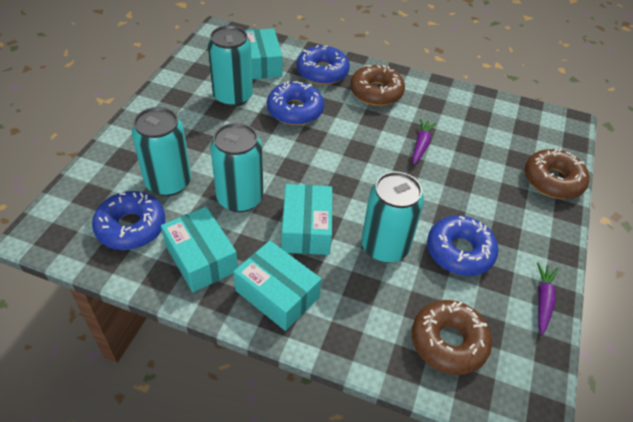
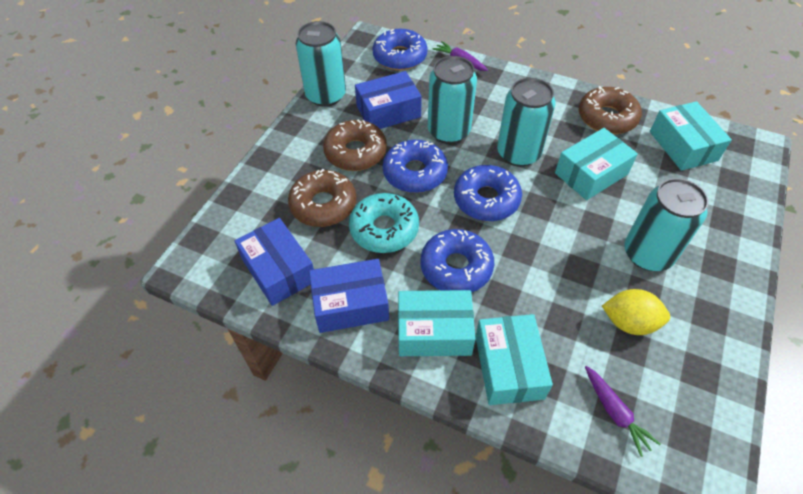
blue box: none = 0 -> [234,218,314,306] [309,259,389,333] [355,71,422,129] = 3
turquoise donut: none = 0 -> [349,193,419,253] = 1
yellow lemon: none = 0 -> [602,289,670,335] = 1

